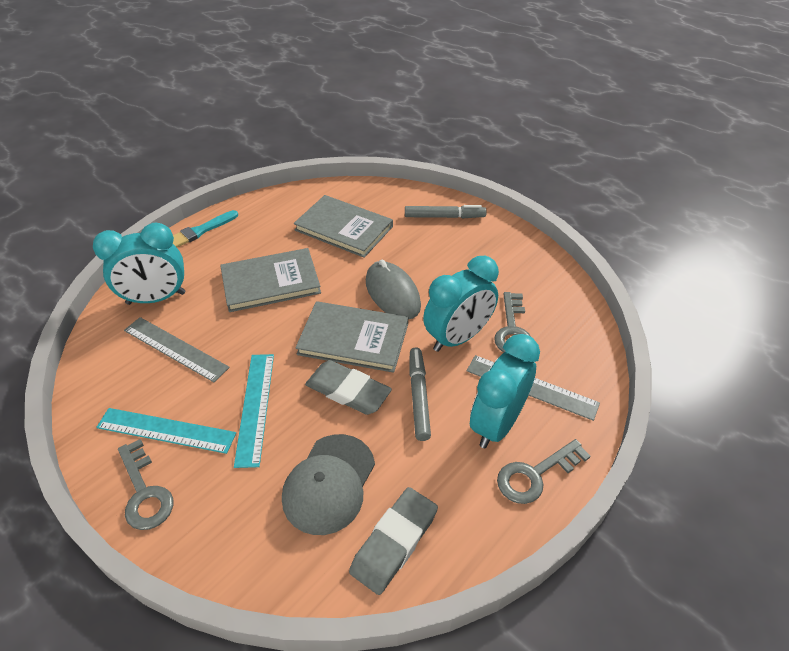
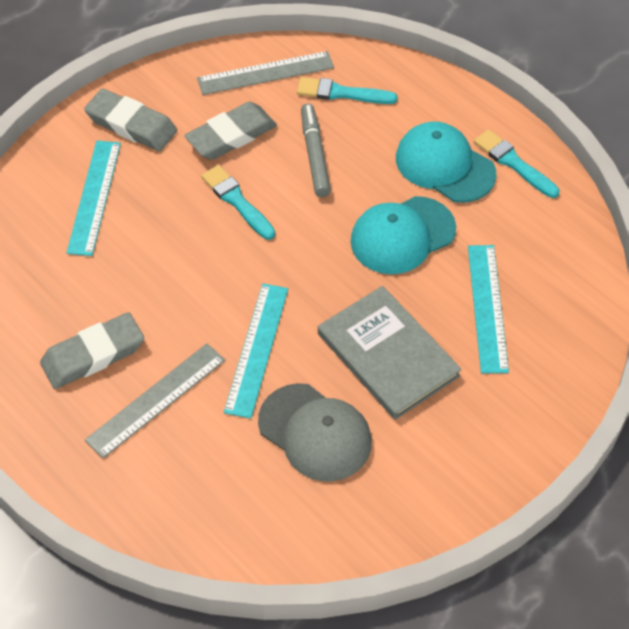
grey book: [220,248,321,312] [294,195,393,258] [295,301,408,373] = 3 -> [318,286,462,420] = 1
grey eraser: [305,360,392,415] [349,487,438,595] = 2 -> [40,312,144,389] [84,89,177,151] [184,102,277,160] = 3
grey key: [118,439,173,530] [494,292,531,352] [497,439,591,504] = 3 -> none = 0
grey marker: [405,205,487,218] [409,347,431,441] = 2 -> [301,104,331,197] = 1
grey mouse: [366,260,421,319] = 1 -> none = 0
turquoise brush: [173,210,238,247] = 1 -> [201,165,275,240] [297,77,398,104] [474,129,559,198] = 3
turquoise cap: none = 0 -> [351,196,456,274] [396,122,497,203] = 2
turquoise clock: [93,223,185,305] [423,256,499,352] [470,334,540,448] = 3 -> none = 0
turquoise ruler: [96,408,236,454] [234,354,274,468] = 2 -> [67,141,121,256] [224,284,288,419] [468,245,509,374] = 3

